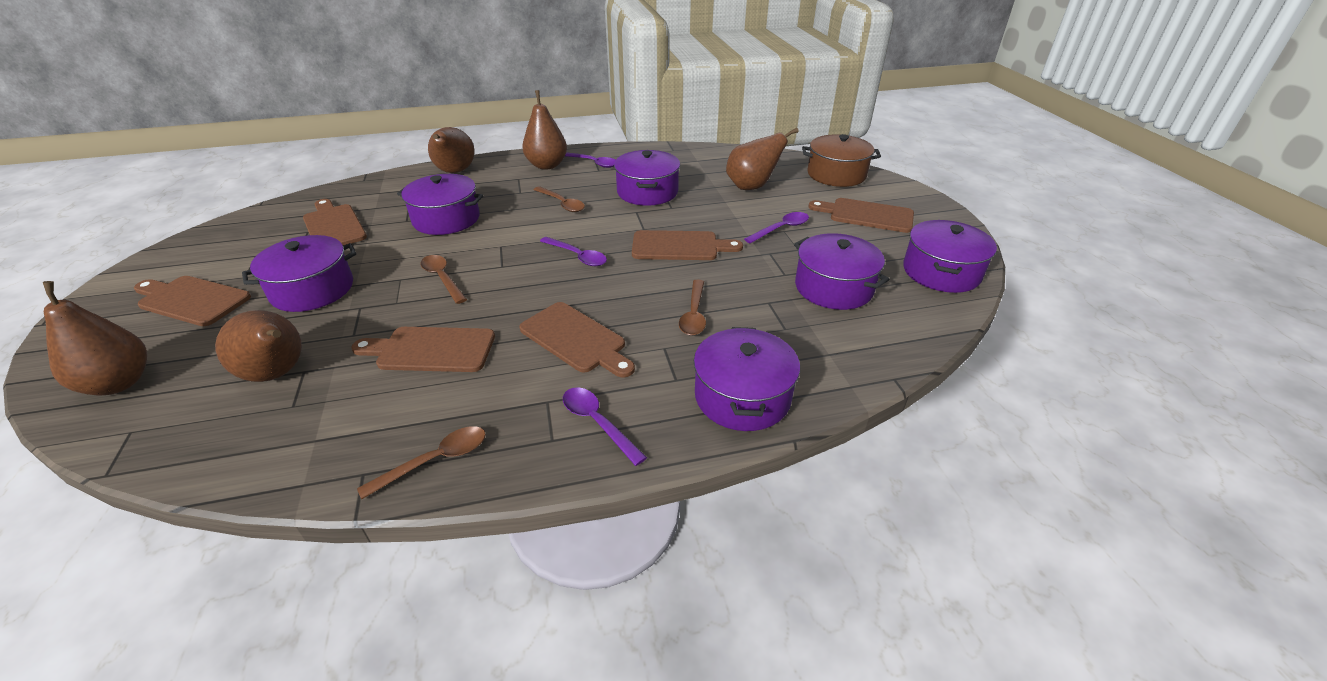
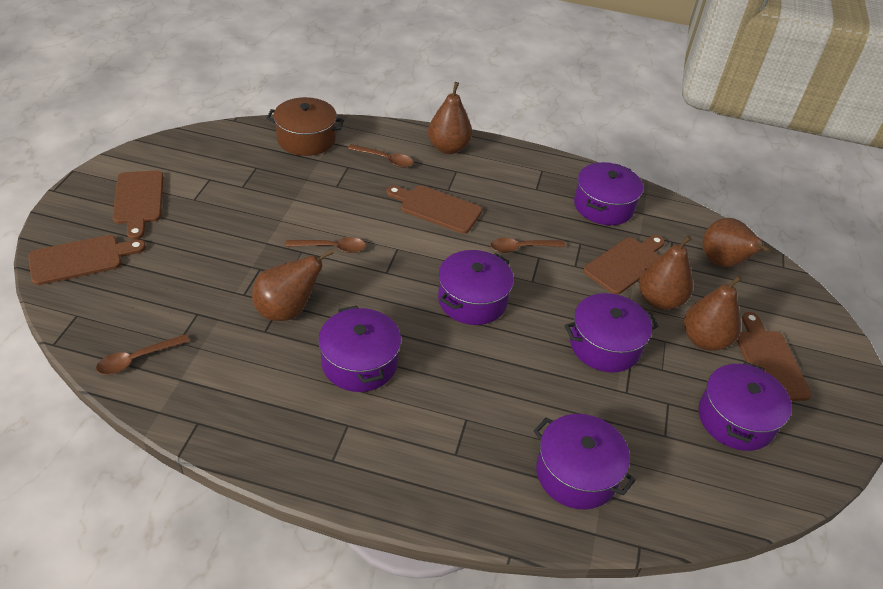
brown cutting board: [134,276,251,326] [303,199,367,245] [351,327,495,372] [519,302,635,378] [632,230,743,260] [809,198,914,233] = 6 -> [28,235,146,285] [113,170,163,240] [386,185,482,234] [583,235,665,295] [736,312,811,401] = 5
purple spoon: [540,237,607,266] [563,387,647,466] [565,152,615,168] [744,212,809,243] = 4 -> none = 0

